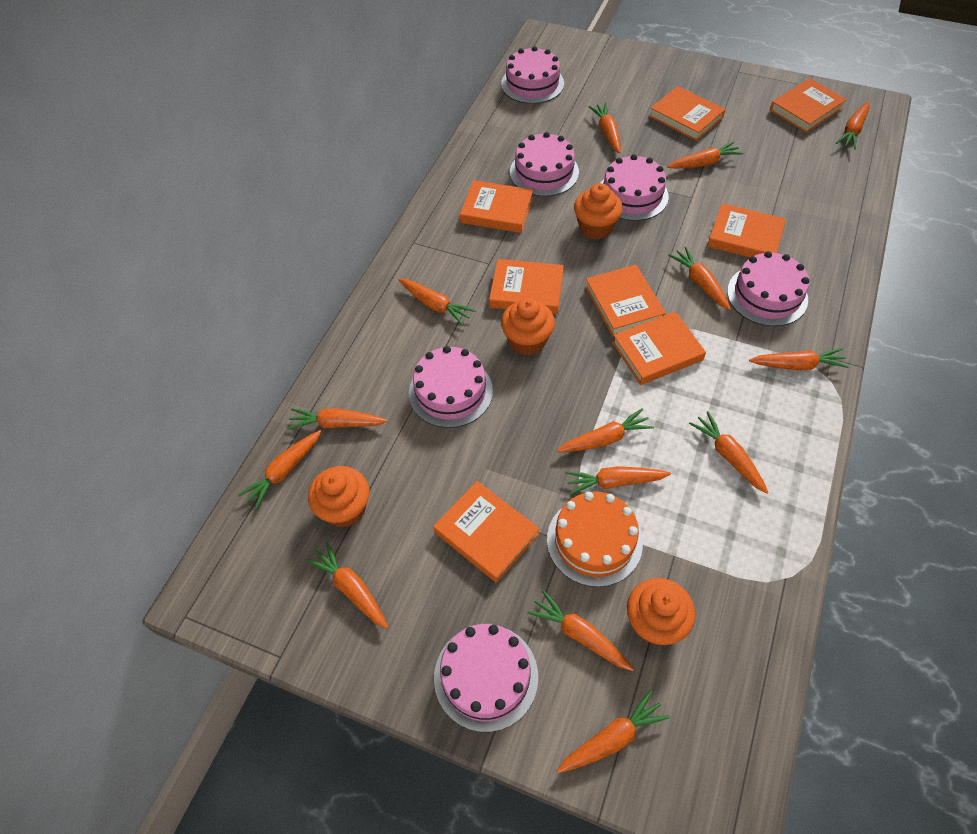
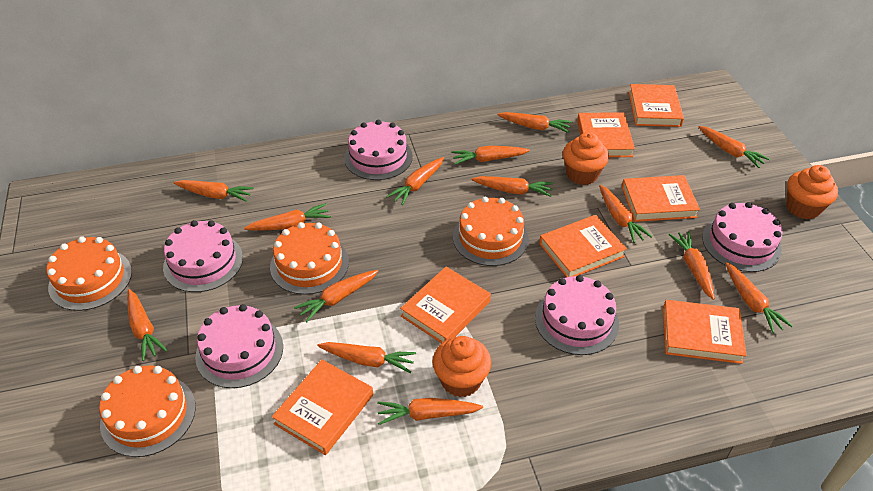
orange book: [433,481,540,583] [460,180,533,233] [489,259,564,314] [585,264,666,337] [612,311,706,385] [649,86,726,141] [707,203,786,257] [770,78,847,133] = 8 -> [272,359,373,455] [400,267,491,343] [539,215,627,277] [577,112,635,157] [622,175,700,222] [629,84,684,127] [663,300,747,364] = 7
orange cake: [547,492,643,587] = 1 -> [46,236,132,311] [99,366,196,457] [270,222,349,295] [453,197,529,266] = 4
orange cupcake: [308,466,369,528] [501,298,555,355] [574,183,623,240] [627,578,695,645] = 4 -> [432,336,491,397] [563,132,609,185] [786,165,838,219] = 3
pink cake: [409,346,493,428] [434,624,538,732] [501,46,564,104] [510,132,579,197] [601,154,669,221] [727,251,809,326] = 6 -> [163,220,243,292] [195,304,283,388] [344,120,413,180] [535,275,619,355] [702,202,782,272] = 5

